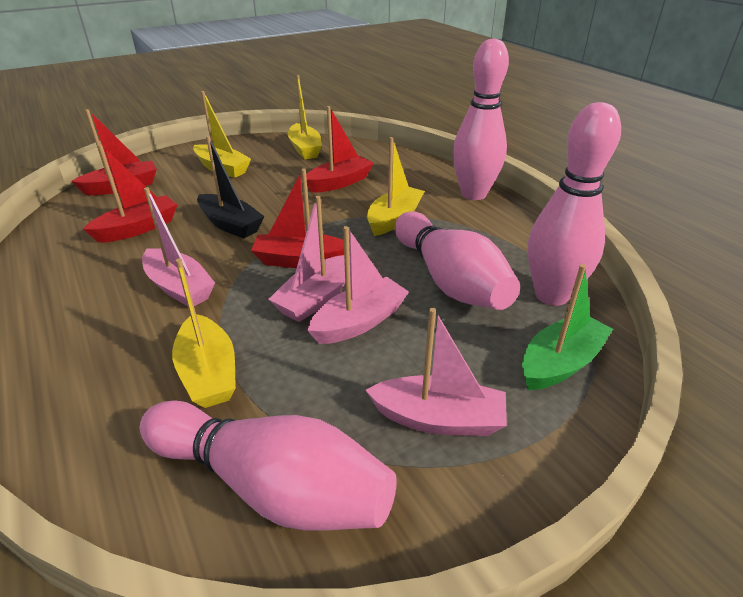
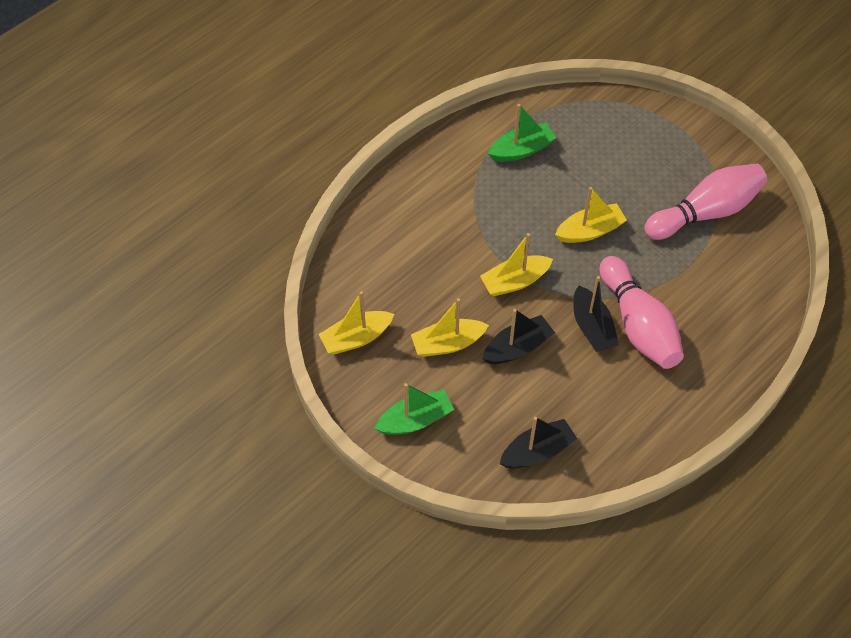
black boat: [197,136,265,238] = 1 -> [483,309,555,364] [500,417,577,469] [573,276,619,352] = 3
green boat: [522,264,613,390] = 1 -> [374,383,454,435] [488,104,556,162] = 2
pink boat: [142,187,215,306] [268,196,345,322] [307,226,409,344] [366,308,507,436] = 4 -> none = 0
pink bowling pin: [140,400,397,531] [395,211,520,310] [453,38,509,200] [528,102,621,306] = 4 -> [600,256,684,369] [644,164,767,240] = 2
red boat: [71,109,157,195] [83,144,178,243] [251,169,344,268] [306,106,374,192] = 4 -> none = 0

